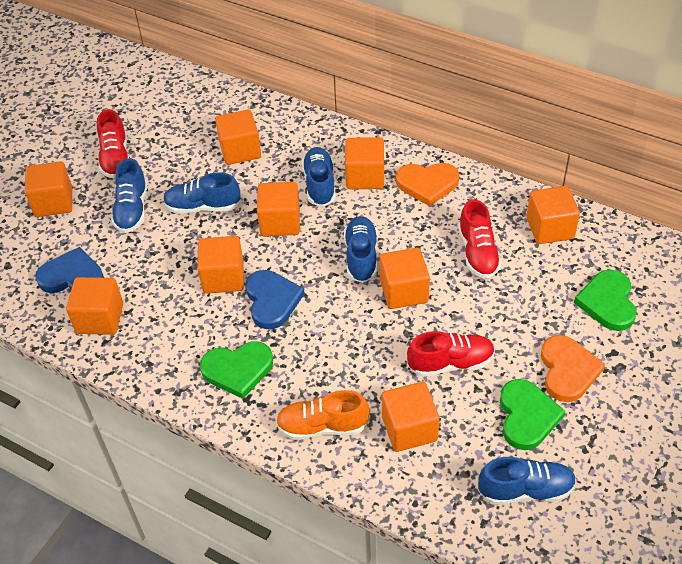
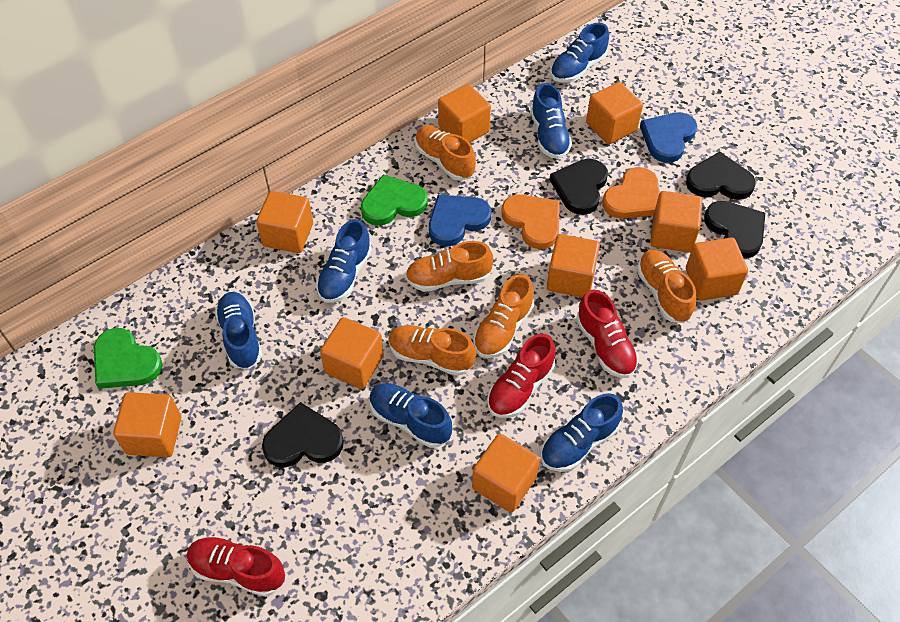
black heart: none = 0 -> [262,402,344,468] [549,159,608,215] [686,152,756,200] [704,201,765,259] = 4
blue shoe: [111,158,147,233] [163,172,241,214] [302,147,336,207] [344,216,377,283] [478,457,576,505] = 5 -> [215,292,262,369] [316,219,372,303] [370,383,452,448] [531,83,572,159] [541,393,623,472] [550,23,609,83] = 6
green heart: [200,341,273,399] [500,379,565,450] [574,270,637,331] = 3 -> [94,328,163,389] [361,174,428,226] = 2
orange shoe: [276,390,370,440] = 1 -> [388,325,476,376] [405,241,493,292] [415,125,476,181] [473,274,534,358] [637,250,697,323] = 5

